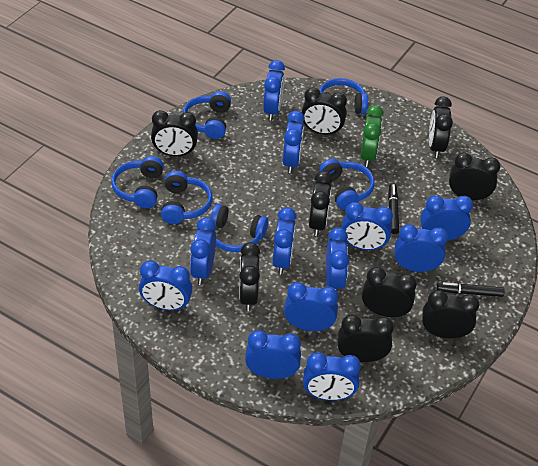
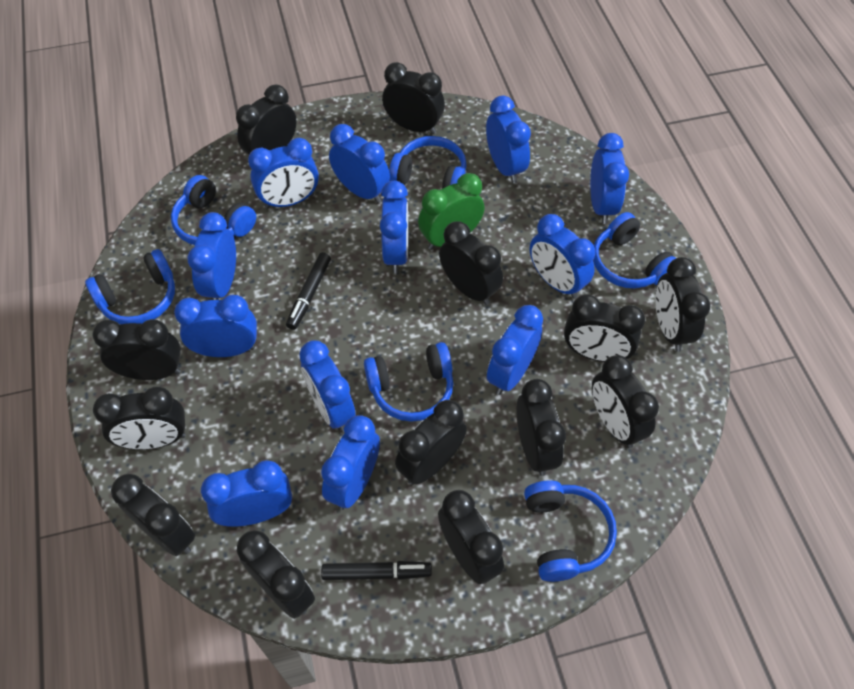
black clock: [151,110,198,156] [239,242,260,311] [301,87,347,135] [309,171,333,236] [338,315,394,362] [362,267,417,318] [422,290,479,338] [429,96,453,158] [449,152,500,201] = 9 -> [93,319,181,380] [93,386,186,450] [111,474,195,556] [236,84,296,155] [237,530,315,619] [382,62,445,134] [395,400,467,485] [438,490,504,584] [439,221,503,305] [516,379,566,476] [564,294,645,362] [592,355,659,448] [656,257,710,352] = 13

